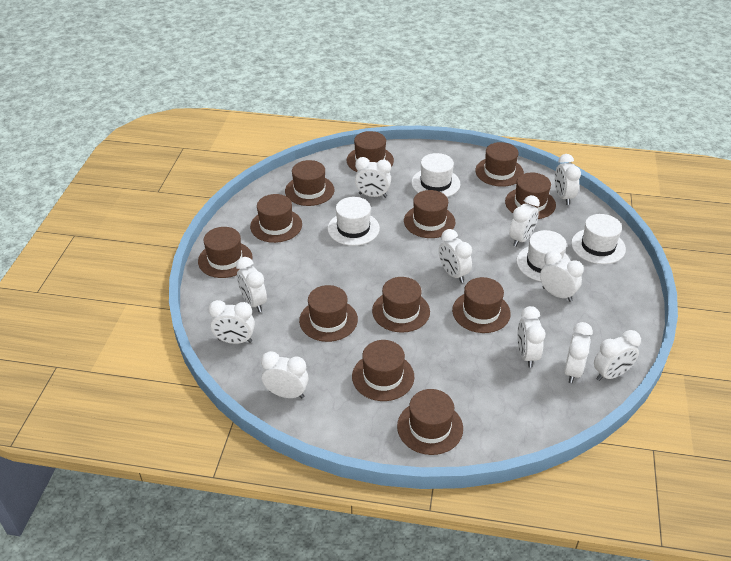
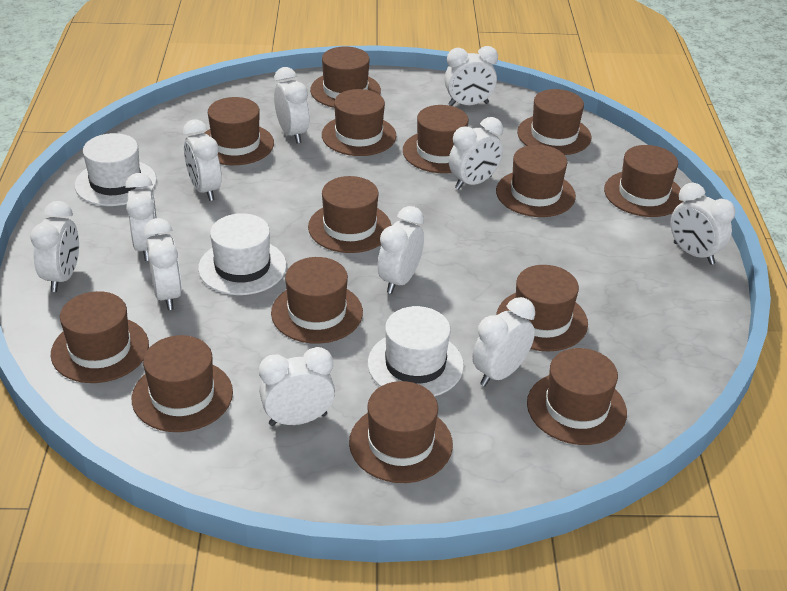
brown hat: [198,227,253,278] [250,194,302,243] [285,160,334,206] [299,285,358,342] [347,131,394,172] [352,340,414,401] [372,277,430,333] [397,389,463,455] [404,190,455,238] [452,277,511,333] [475,142,524,187] [505,173,556,219] = 12 -> [51,291,149,383] [132,335,233,432] [204,97,274,165] [271,257,363,344] [308,176,392,253] [310,47,381,108] [322,89,396,156] [349,381,453,483] [403,105,468,173] [496,145,576,217] [496,265,588,352] [517,89,591,155] [527,348,627,445] [604,145,684,217] = 14
white hat: [328,197,380,246] [411,153,461,197] [516,230,570,281] [571,214,626,264] = 4 -> [74,133,157,206] [198,213,287,295] [368,306,464,396] = 3

